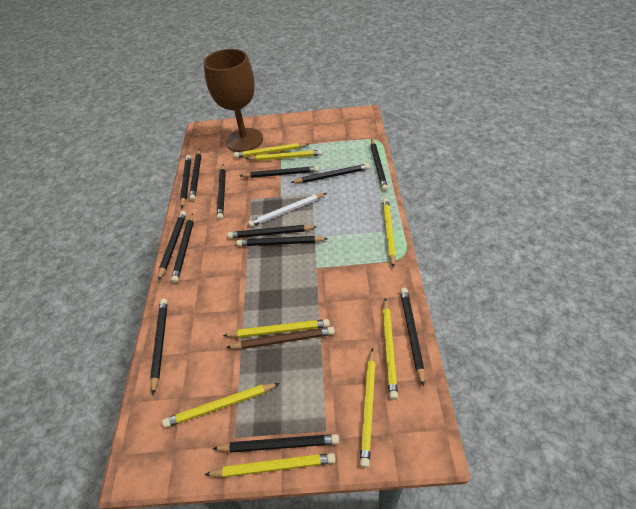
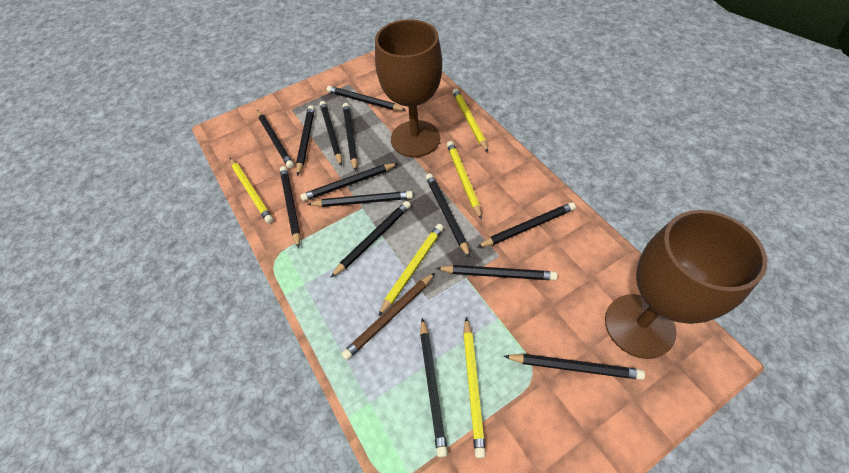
black pencil: [150,299,168,394] [158,211,186,281] [171,213,193,283] [180,155,191,208] [189,149,201,201] [212,434,339,452] [217,164,226,220] [227,225,316,239] [236,236,328,246] [240,166,319,178] [291,163,370,183] [371,139,388,191] [400,288,425,387] = 13 -> [257,110,294,168] [280,166,300,249] [296,105,315,176] [300,163,398,201] [307,191,413,207] [320,101,342,166] [327,86,406,111] [330,201,411,278] [343,103,358,171] [420,318,448,457] [426,173,470,258] [436,265,558,280] [477,202,576,247] [503,354,645,380] = 14
brown goblet: [203,49,263,152] = 1 -> [375,19,442,157] [605,210,767,359] = 2
white pencil: [248,193,326,227] = 1 -> none = 0
yellow pencil: [162,383,280,428] [204,453,336,477] [223,319,330,338] [234,143,309,158] [246,150,322,161] [360,348,376,468] [382,298,398,400] [383,198,396,268] = 8 -> [230,158,273,224] [378,224,444,317] [447,141,482,220] [452,89,488,152] [463,317,486,458] = 5

